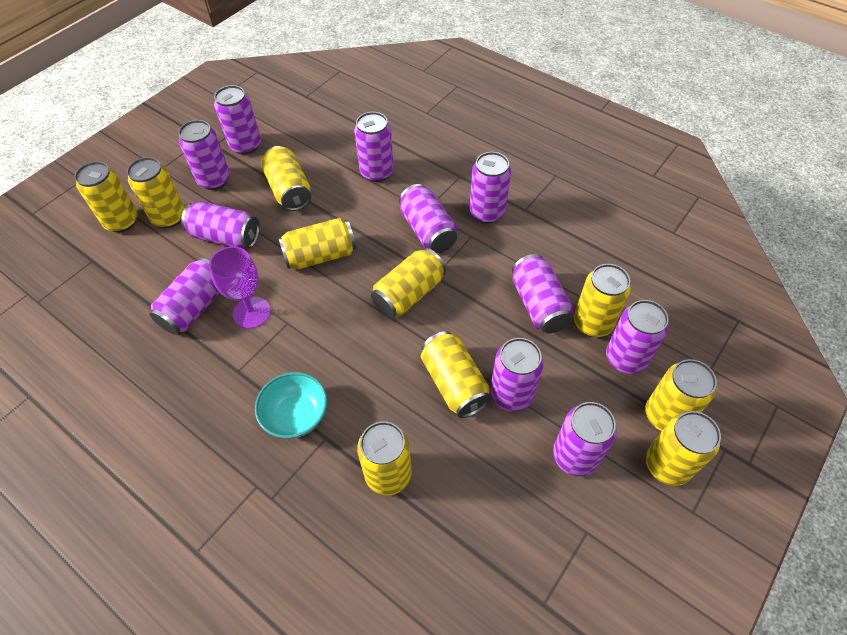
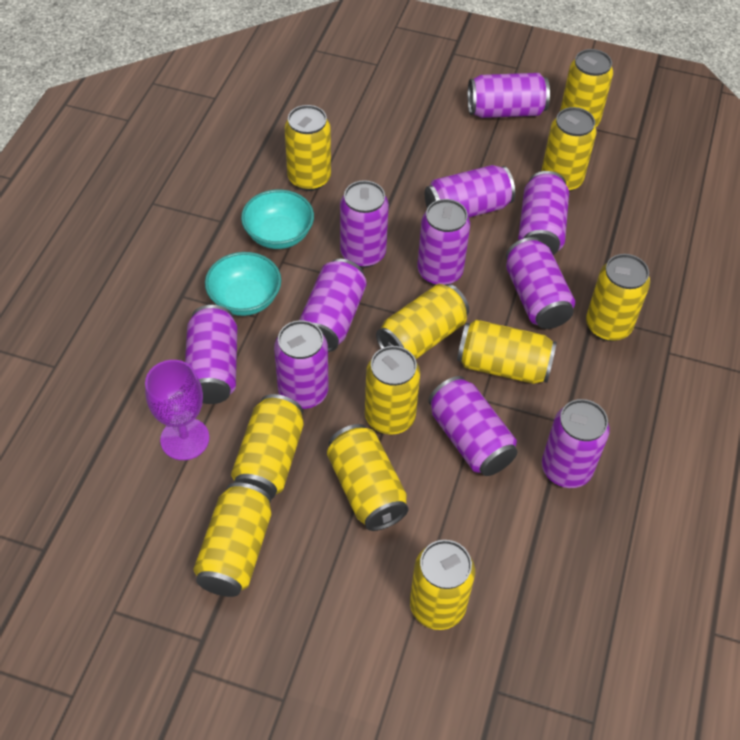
turquoise bowl: [255,372,327,439] = 1 -> [205,252,281,316] [241,189,314,249] = 2
yellow can: [75,161,138,232] [127,157,185,228] [261,146,311,211] [278,218,356,269] [357,421,412,496] [371,248,446,318] [421,331,492,418] [574,264,631,337] [645,359,717,431] [646,411,721,486] = 10 -> [193,483,272,597] [231,394,304,499] [285,105,331,191] [327,424,409,531] [365,346,420,435] [376,284,469,359] [410,540,475,630] [457,320,557,384] [541,107,597,192] [560,49,613,127] [586,254,650,341] = 11

